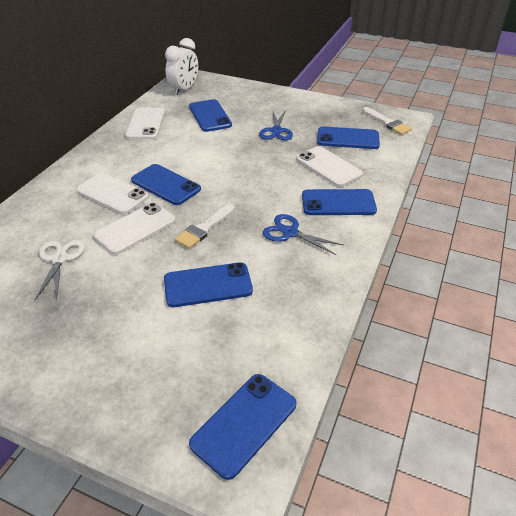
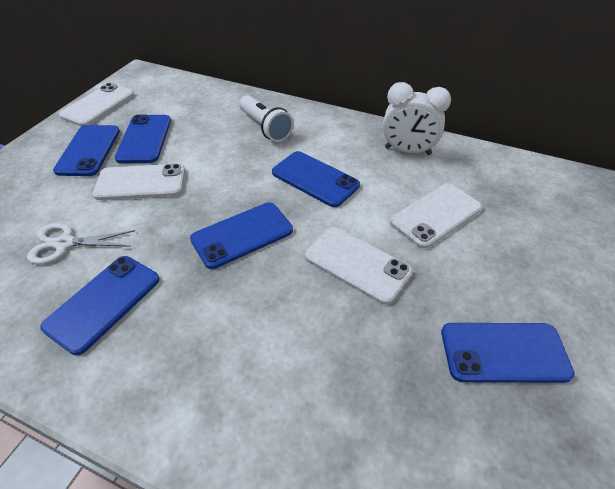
blue scissors: [259,110,293,141] [263,214,343,255] = 2 -> none = 0
white brush: [175,204,235,249] [363,107,412,135] = 2 -> none = 0
white flashlight: none = 0 -> [239,95,294,142] = 1

